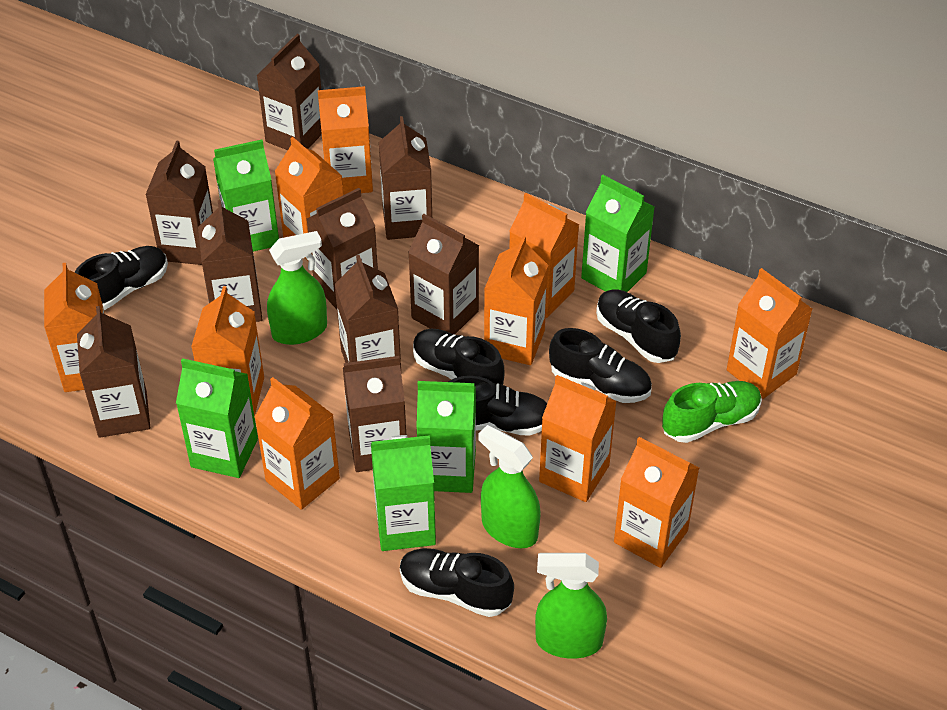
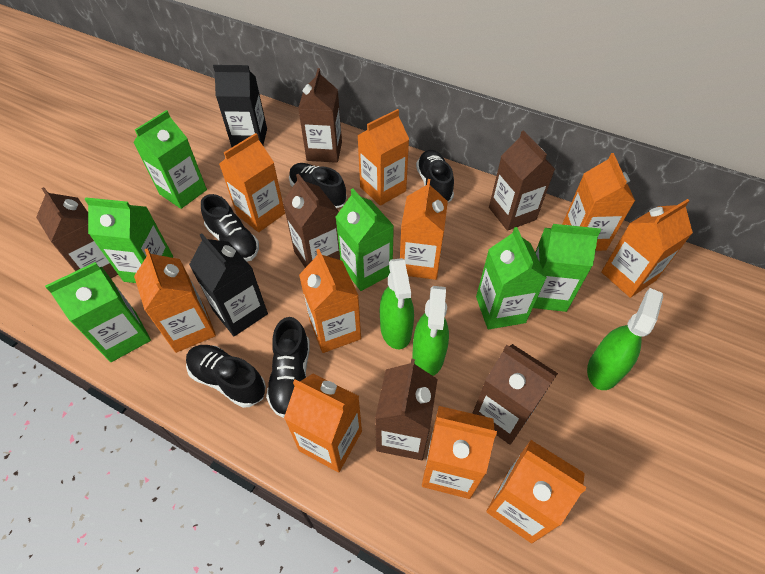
black carton: none = 0 -> [189,233,268,336] [213,65,267,147] = 2
black shoe: [75,246,168,310] [400,548,514,617] [413,329,504,385] [449,376,547,436] [549,328,652,403] [596,289,681,363] = 6 -> [186,345,266,408] [201,194,259,262] [266,317,310,418] [289,163,347,208] [416,150,454,202] = 5
brown carton: [77,306,150,438] [146,141,213,265] [198,200,263,322] [257,34,322,150] [307,188,378,309] [335,255,401,368] [343,356,406,472] [379,116,432,240] [408,214,479,335] = 9 -> [36,187,118,278] [283,174,340,268] [298,68,342,163] [375,358,438,460] [472,344,558,445] [489,130,555,231] = 6
green carton: [176,358,258,478] [213,139,279,252] [371,435,436,551] [416,381,476,493] [581,175,654,292] = 5 -> [45,262,151,362] [84,197,173,283] [133,110,207,209] [336,189,394,291] [476,227,547,329] [533,224,601,312] = 6
green shoe: [662,381,762,443] = 1 -> none = 0

